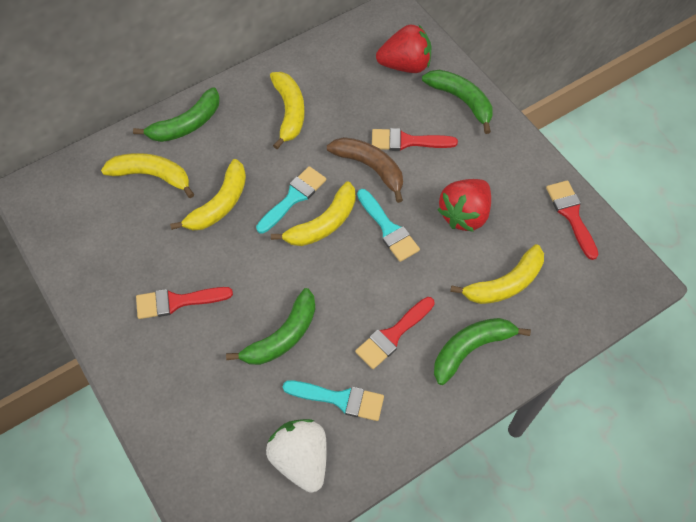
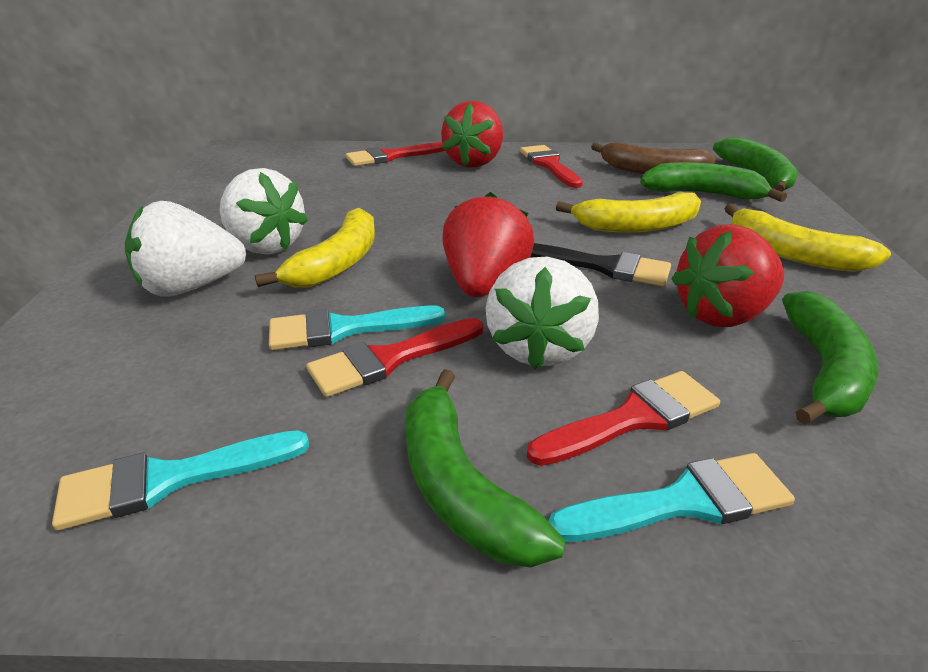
black brush: none = 0 -> [530,243,671,286] = 1
red strawberry: [376,25,431,73] [437,179,491,232] = 2 -> [441,101,503,168] [442,192,534,297] [671,224,784,327] = 3
white strawberry: [266,419,327,493] = 1 -> [125,201,246,297] [220,168,308,255] [486,257,599,370] = 3
yellow banana: [101,153,194,198] [170,159,246,230] [270,72,305,149] [271,181,355,246] [450,244,544,304] = 5 -> [255,208,375,288] [556,192,701,233] [724,204,891,272] = 3

